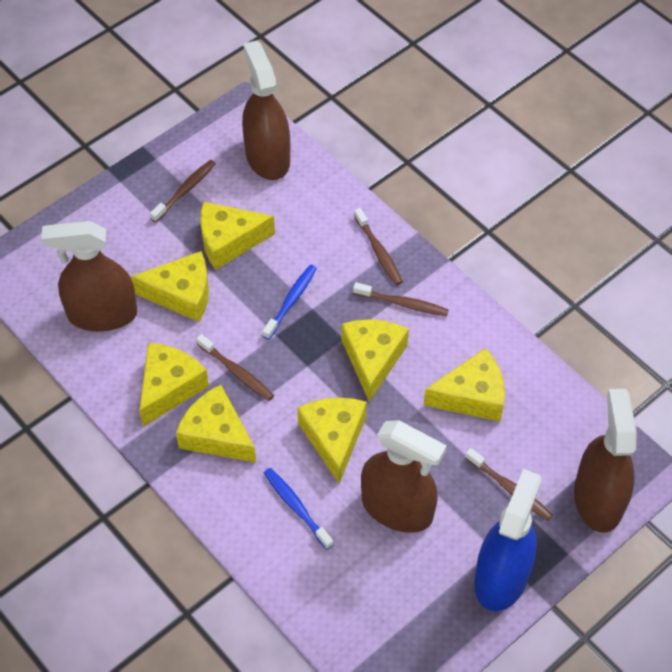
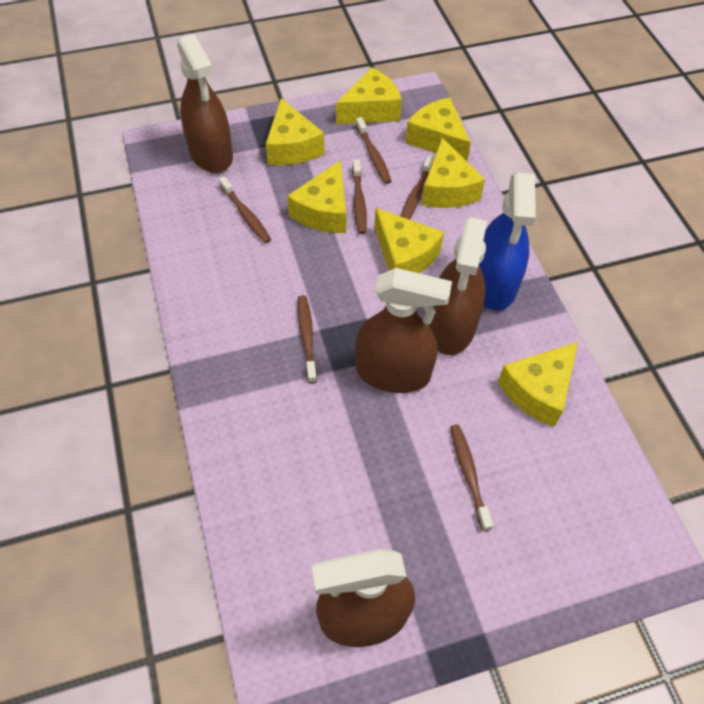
blue toothbrush: [262,265,317,340] [264,468,334,550] = 2 -> none = 0
brown toothbrush: [150,160,216,222] [196,334,274,401] [353,282,449,316] [354,208,403,285] [465,448,553,521] = 5 -> [219,176,271,243] [298,295,317,384] [352,160,367,234] [356,117,392,184] [401,155,435,220] [450,424,493,531] = 6

